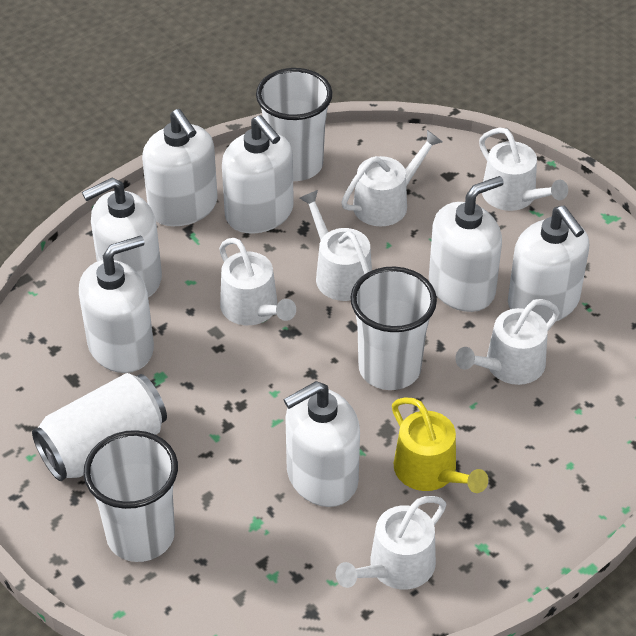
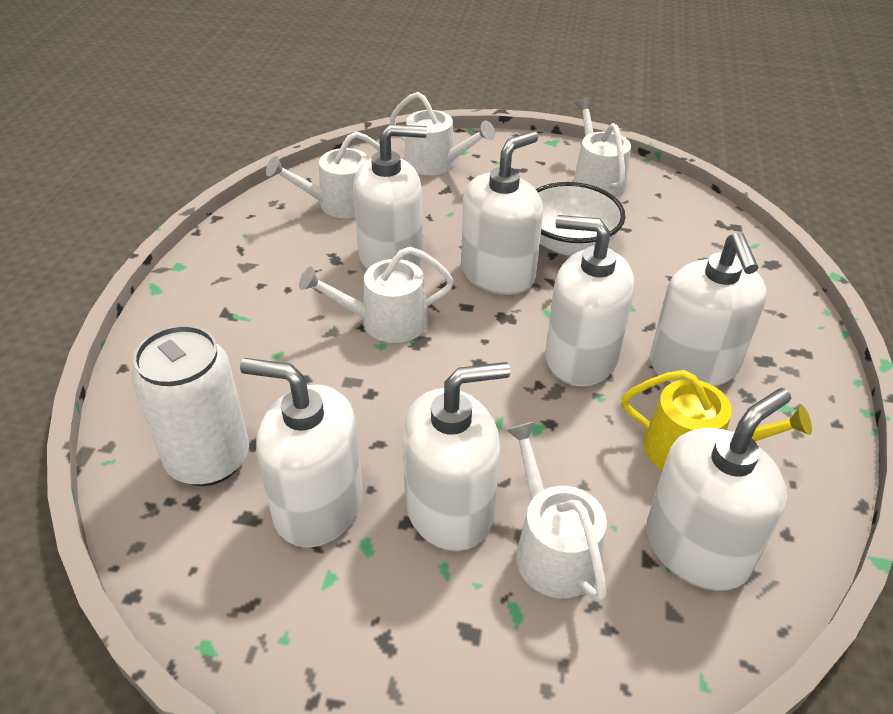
white bowl: none = 0 -> [536,182,626,255] = 1
white cup: [84,430,178,562] [256,68,332,181] [350,267,437,390] = 3 -> none = 0
white watering can: [219,238,296,325] [300,190,372,301] [336,496,446,590] [341,130,442,226] [455,299,560,385] [479,127,568,211] = 6 -> [266,131,380,218] [299,247,454,343] [390,92,495,175] [506,421,607,602] [573,97,631,197] = 5

